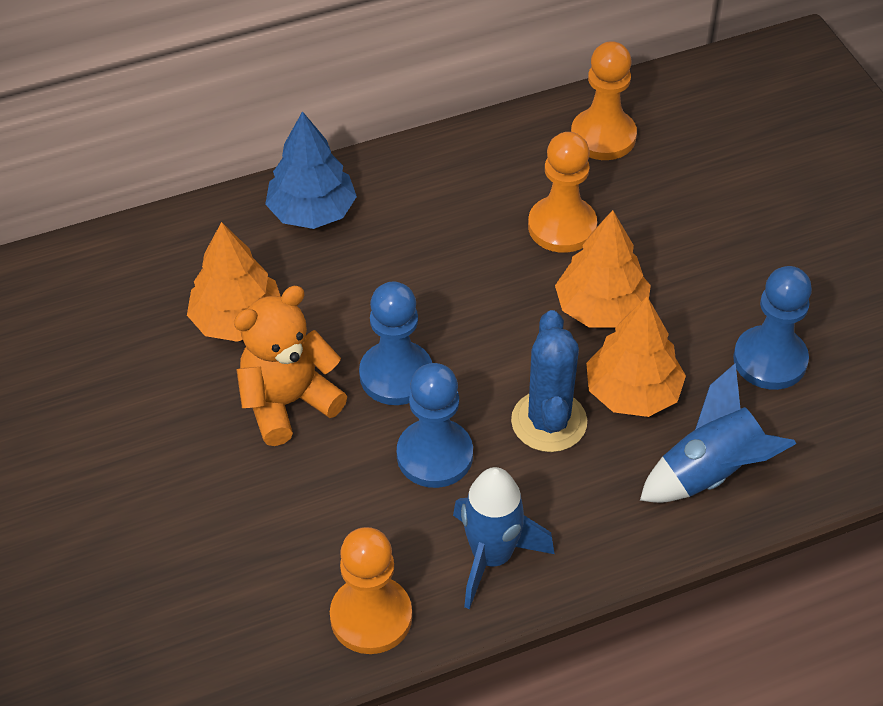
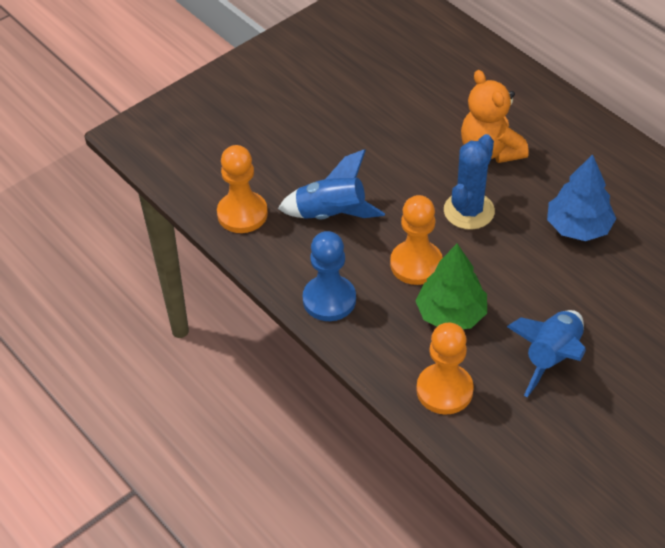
blue pawn: [359,281,432,405] [397,363,473,488] [733,266,812,390] = 3 -> [303,231,356,321] = 1
green tree: none = 0 -> [416,244,487,329] = 1
orange tree: [187,222,281,342] [555,210,651,328] [586,296,686,417] = 3 -> none = 0

